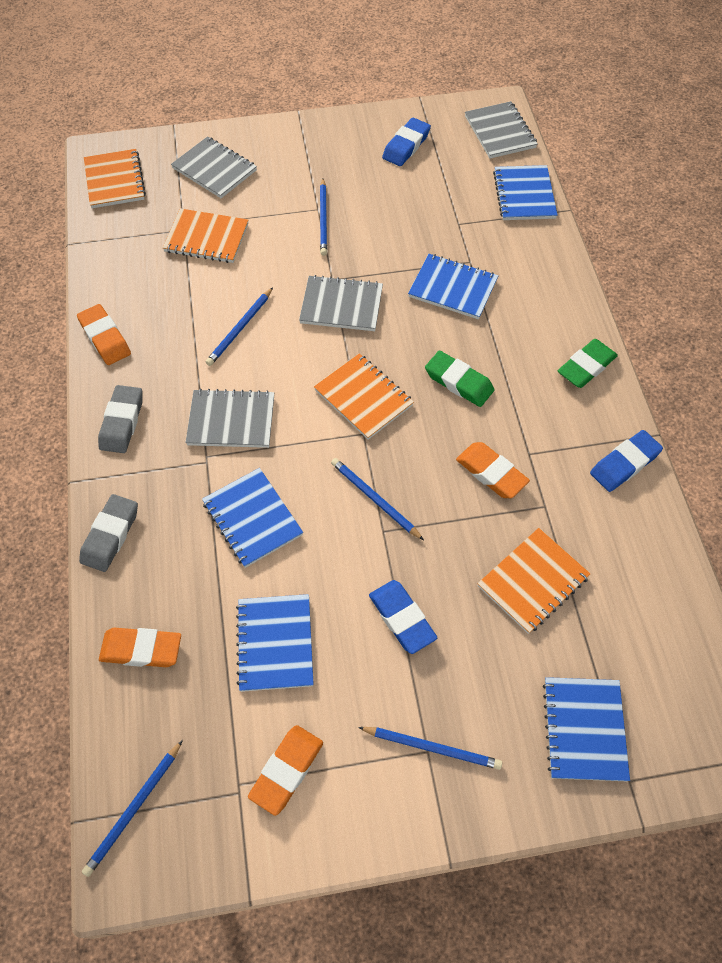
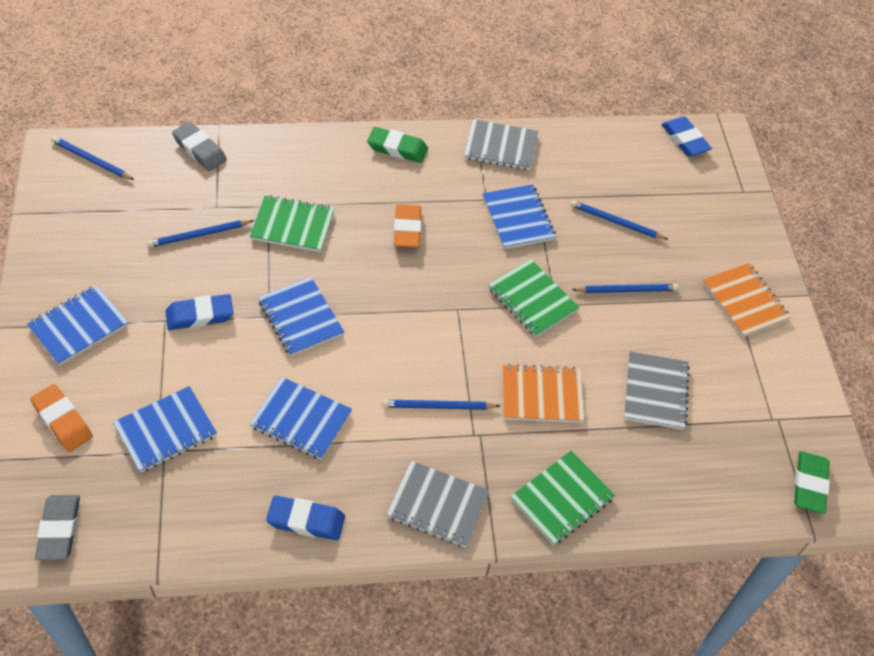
green notebook: none = 0 -> [250,195,334,252] [488,259,580,337] [510,450,615,545] = 3
grey notebook: [171,136,257,198] [185,389,274,448] [299,275,383,331] [465,101,538,159] = 4 -> [386,461,489,547] [464,119,538,170] [624,351,690,430] = 3
orange eraser: [77,304,131,365] [99,628,181,667] [248,725,323,816] [456,442,530,498] = 4 -> [30,384,93,452] [394,204,421,248] = 2
orange notebook: [84,149,146,208] [163,208,248,263] [314,353,414,440] [478,528,591,634] = 4 -> [503,364,584,423] [702,263,790,338] = 2

